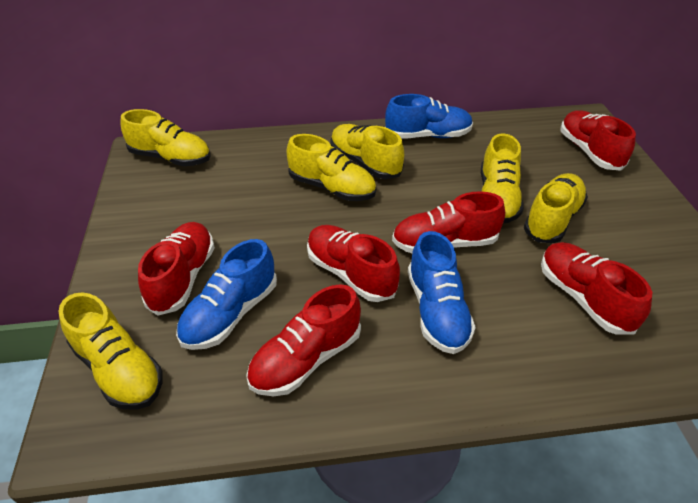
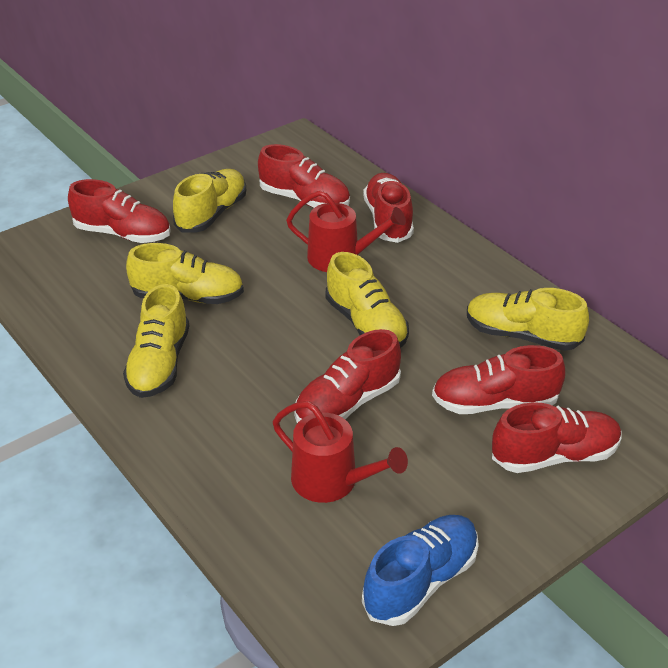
blue shoe: [176,239,277,350] [385,94,473,139] [408,231,476,354] = 3 -> [362,515,479,626] = 1
red watering can: none = 0 -> [273,401,408,503] [286,190,406,272] = 2
yellow shoe: [59,293,163,410] [121,109,211,166] [287,134,376,201] [331,124,404,179] [481,133,524,223] [524,173,588,243] = 6 -> [123,284,189,398] [126,243,244,304] [173,169,246,232] [326,252,409,348] [467,288,589,351] = 5

